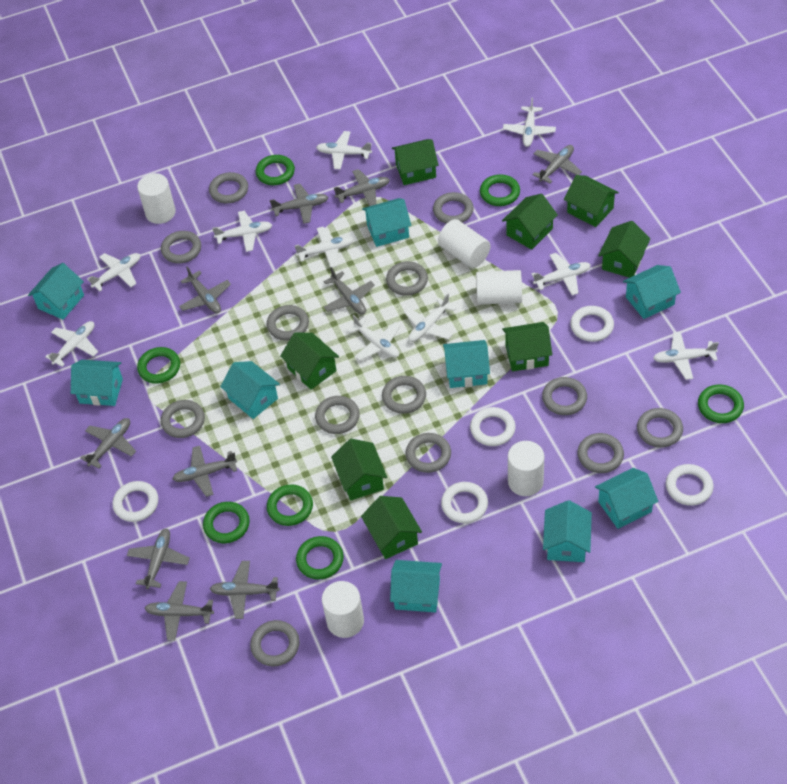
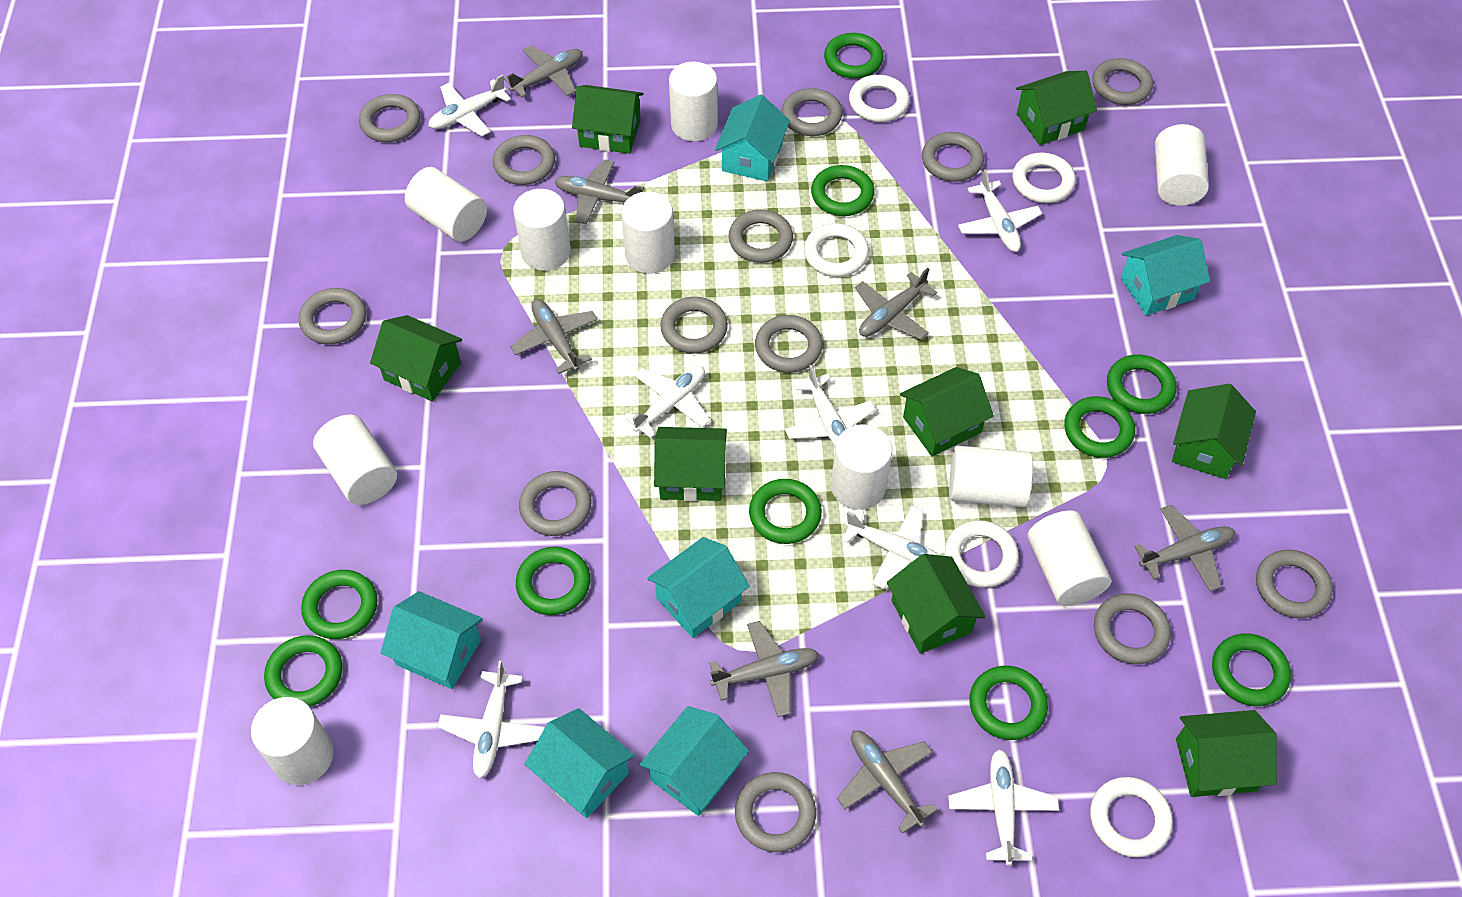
green ring: [137,347,180,384] [203,502,250,543] [256,155,295,185] [267,484,313,526] [296,536,344,580] [480,175,520,206] [698,384,744,423] = 7 -> [264,635,343,707] [301,570,377,639] [516,547,590,615] [749,479,822,544] [811,165,874,216] [824,33,883,79] [969,666,1048,740] [1064,396,1135,458] [1107,354,1176,414] [1212,633,1291,706] = 10
grey plane: [80,418,136,469] [127,529,190,589] [145,581,214,641] [173,446,237,497] [179,267,231,313] [210,561,280,619] [270,184,328,224] [324,267,375,315] [334,169,390,206] [532,145,582,184] = 10 -> [504,45,583,97] [511,299,598,374] [555,159,644,225] [709,621,819,717] [837,730,938,834] [855,268,937,340] [1134,505,1235,591] = 7
turquoise house: [28,263,84,320] [71,360,123,406] [220,361,280,419] [362,198,411,247] [390,560,442,612] [443,340,490,388] [543,500,592,562] [595,468,658,529] [623,265,681,319] = 9 -> [381,591,483,689] [525,708,635,818] [640,706,749,816] [647,537,750,638] [715,94,790,181] [1121,235,1210,315] = 6
white cylinder: [137,173,176,224] [322,581,364,638] [438,219,490,268] [476,270,522,305] [508,441,544,496] = 5 -> [251,697,333,785] [313,415,397,505] [405,167,487,242] [513,189,571,271] [621,192,675,274] [669,61,718,141] [831,425,892,510] [949,445,1033,508] [1027,510,1111,606] [1155,124,1209,206] = 10
white plane: [45,321,98,367] [87,253,140,292] [212,211,272,252] [295,227,354,268] [316,131,372,170] [348,315,400,361] [404,294,456,342] [503,98,556,147] [531,253,591,295] [653,331,719,380] = 10 -> [428,74,511,136] [437,661,545,778] [624,366,710,438] [785,365,876,447] [842,505,939,589] [948,749,1059,866] [958,169,1042,252] = 7

